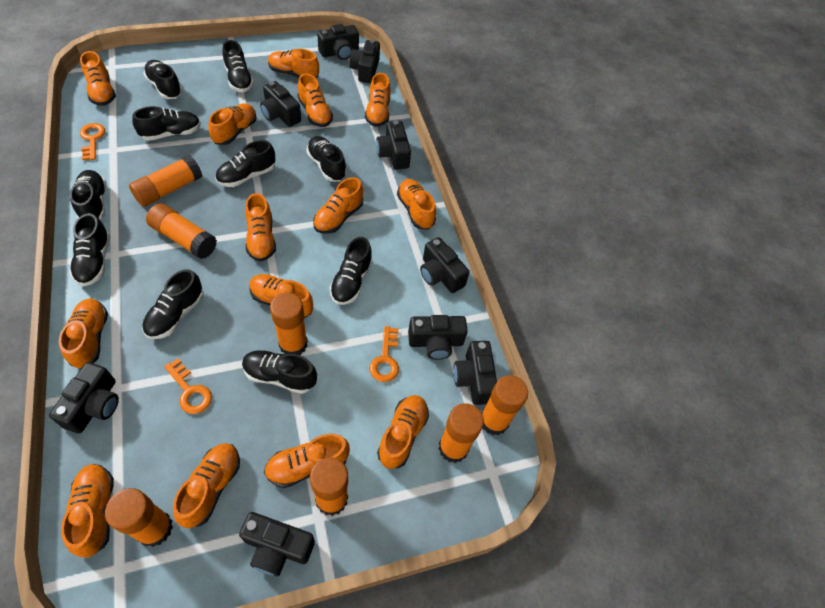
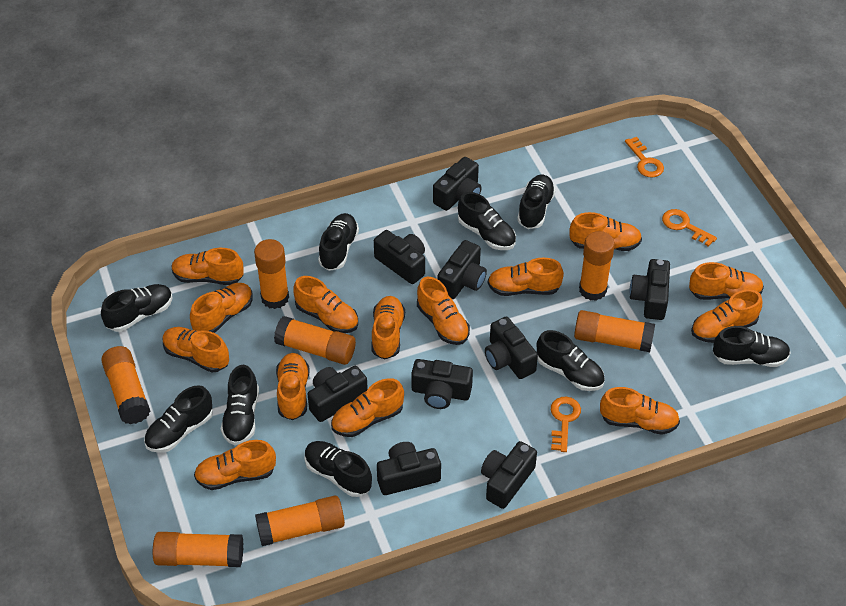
black shoe: [70,170,106,220] [70,213,110,286] [132,106,201,141] [142,269,204,339] [143,60,183,99] [216,140,275,187] [222,40,254,92] [242,350,317,394] [306,136,347,182] [330,237,373,305] = 10 -> [101,284,173,332] [144,385,213,453] [221,365,259,445] [304,441,372,497] [318,213,359,271] [458,192,516,250] [517,175,556,229] [537,330,605,391] [713,326,791,367] = 9

